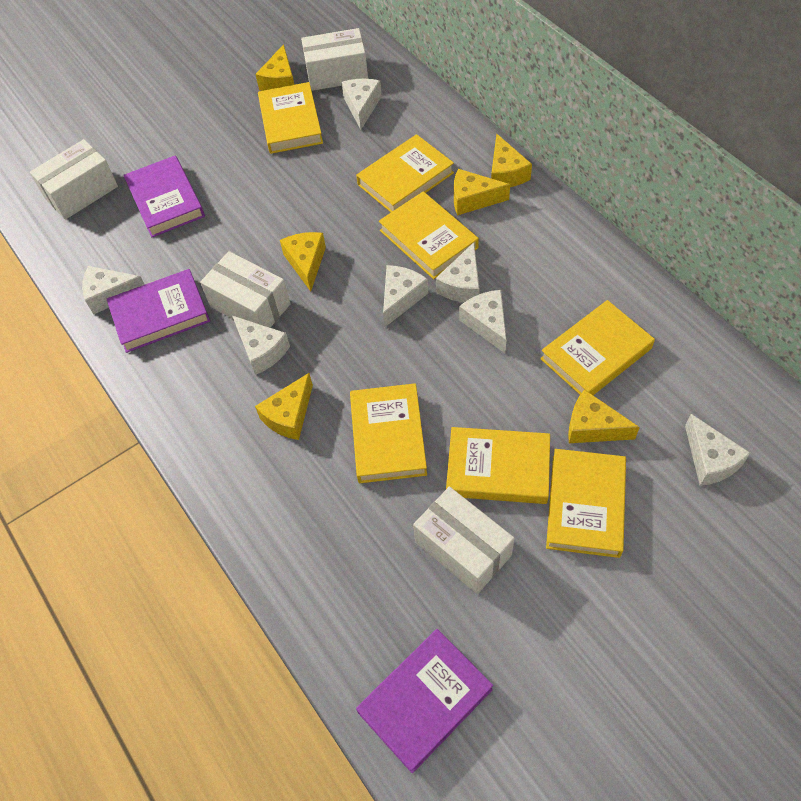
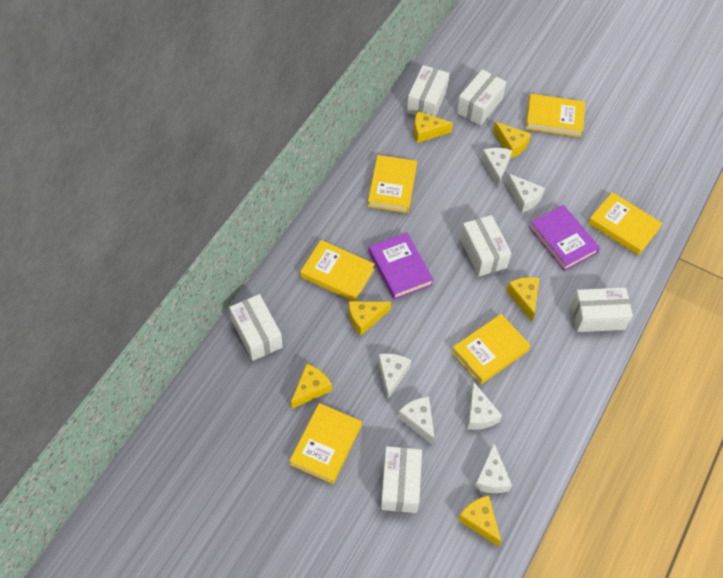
purple book: [107,269,210,353] [123,156,205,237] [356,629,493,773] = 3 -> [368,232,434,300] [529,205,600,271] = 2
white box: [30,139,118,220] [200,251,291,328] [301,28,368,91] [413,487,514,594] = 4 -> [229,294,283,361] [381,446,422,513] [407,65,450,117] [457,69,506,126] [460,215,511,276] [571,287,633,332] = 6
white cheese: [82,266,145,315] [232,316,290,375] [341,79,382,130] [383,265,428,327] [436,242,480,303] [459,290,506,353] [685,414,750,486] = 7 -> [378,353,411,401] [398,396,435,445] [467,381,502,430] [474,444,512,493] [481,148,512,188] [506,173,545,213] = 6
yellow book: [258,82,323,154] [350,383,427,483] [356,134,454,212] [379,192,479,279] [446,427,550,504] [540,300,655,395] [546,449,626,558] = 7 -> [289,403,362,484] [300,240,375,301] [368,155,417,213] [452,314,531,385] [526,94,585,137] [588,192,663,255] = 6

